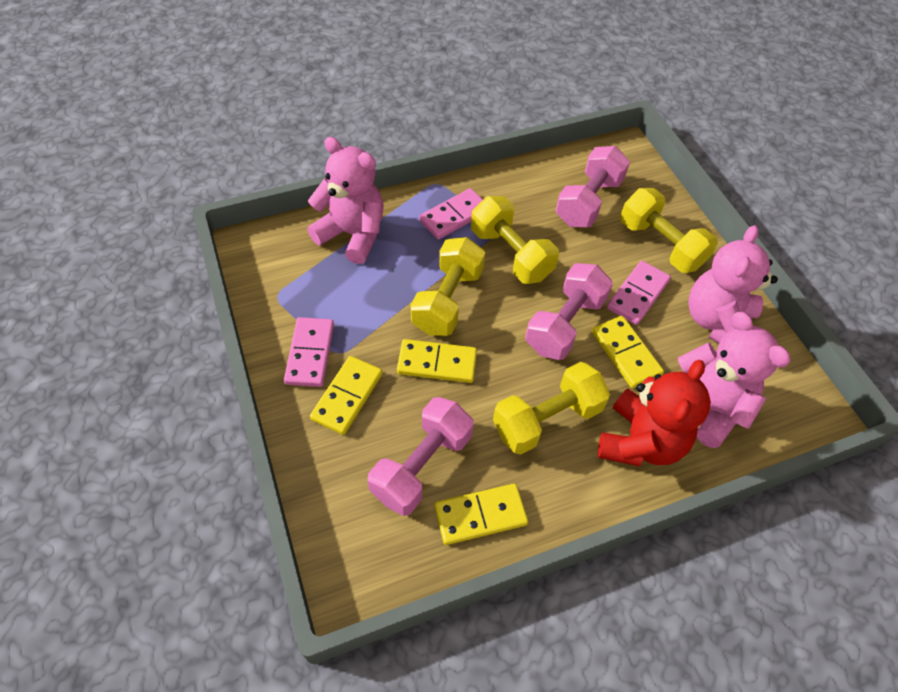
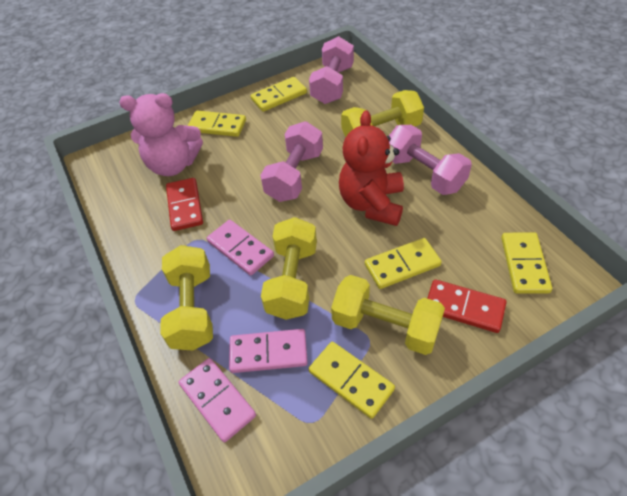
pink teddy bear: [307,137,384,264] [678,312,791,448] [688,225,778,344] = 3 -> [119,93,203,176] = 1
red domino: none = 0 -> [166,178,203,231] [427,279,507,333] = 2
yellow domino: [310,356,382,435] [397,339,477,383] [435,484,528,545] [592,316,664,388] = 4 -> [188,111,246,137] [251,77,307,112] [309,342,395,419] [365,238,442,289] [501,232,552,293] = 5

